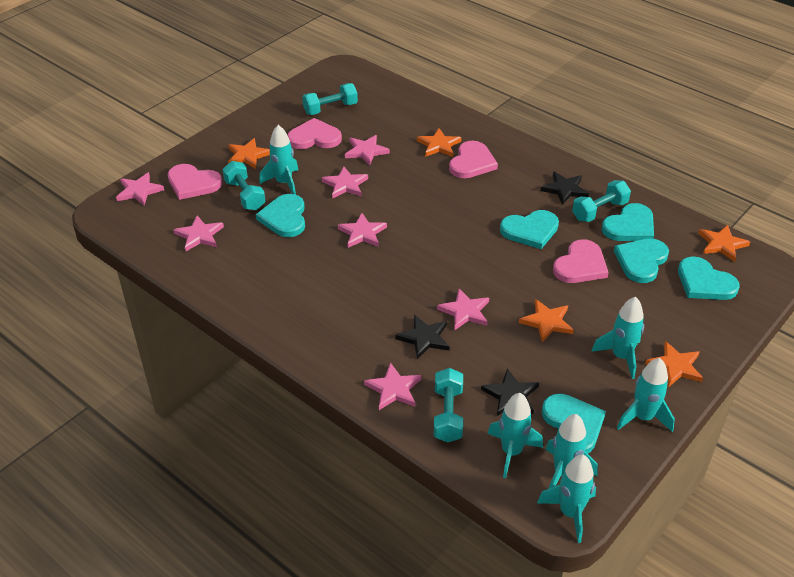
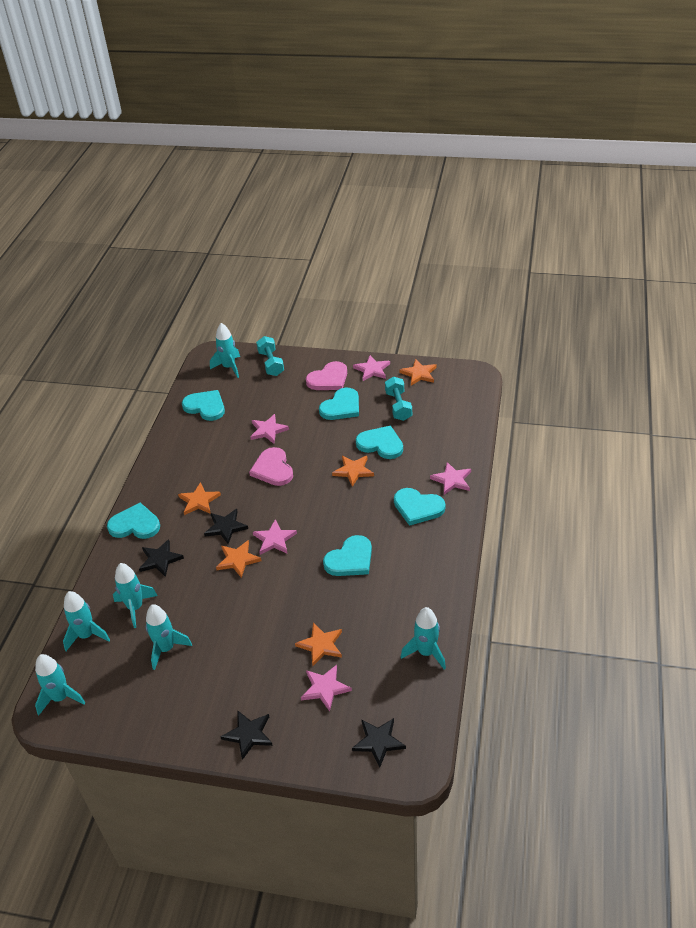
black star: [396,315,450,359] [481,368,539,416] [541,172,589,205] = 3 -> [139,539,184,577] [204,509,248,544] [220,711,273,760] [352,718,406,767] = 4
pink heart: [168,164,222,200] [287,118,342,149] [449,141,498,178] [553,239,609,283] = 4 -> [249,447,293,486] [306,361,347,390] = 2
pink star: [116,172,164,206] [173,215,224,252] [322,167,368,199] [338,213,387,248] [345,135,390,165] [364,362,422,410] [437,289,489,331] = 7 -> [250,414,289,444] [253,519,297,555] [301,665,352,711] [353,355,390,381] [430,462,471,495] = 5
turquoise dumbbell: [222,161,266,210] [302,83,358,115] [434,368,463,442] [572,180,631,222] = 4 -> [256,336,284,376] [385,377,412,421] = 2

